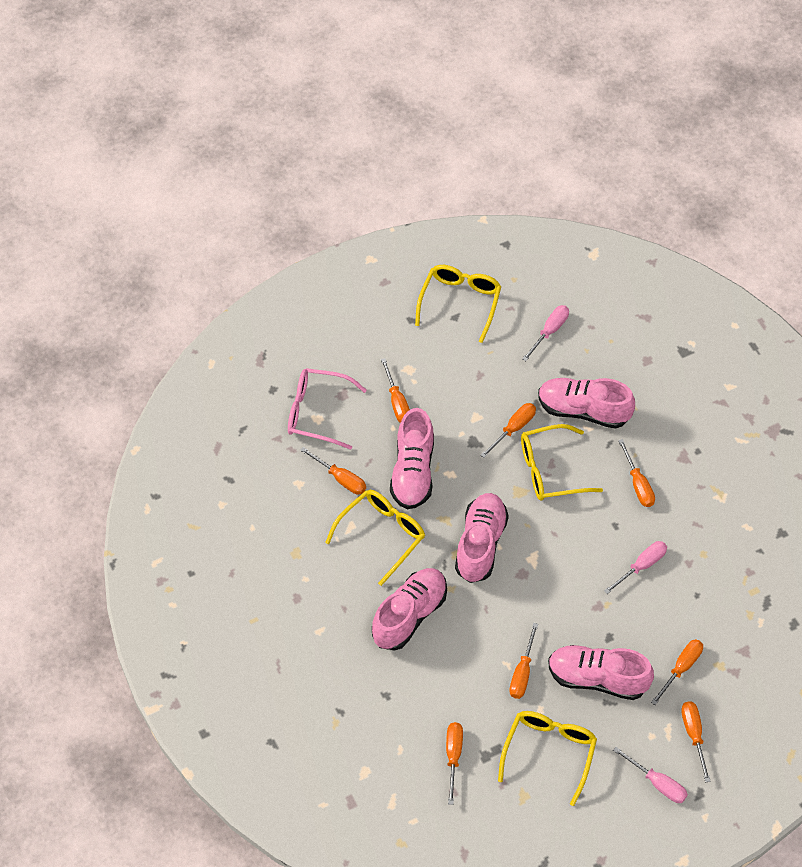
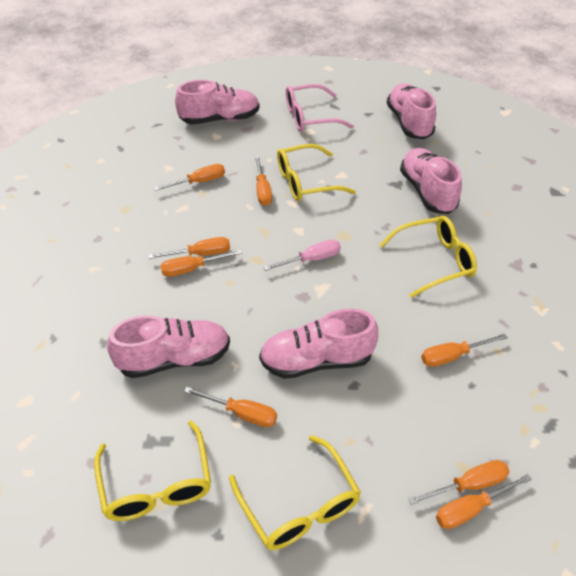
pink screwdriver: [522,305,569,361] [604,541,667,594] [613,747,688,803] = 3 -> [263,240,341,271] = 1

